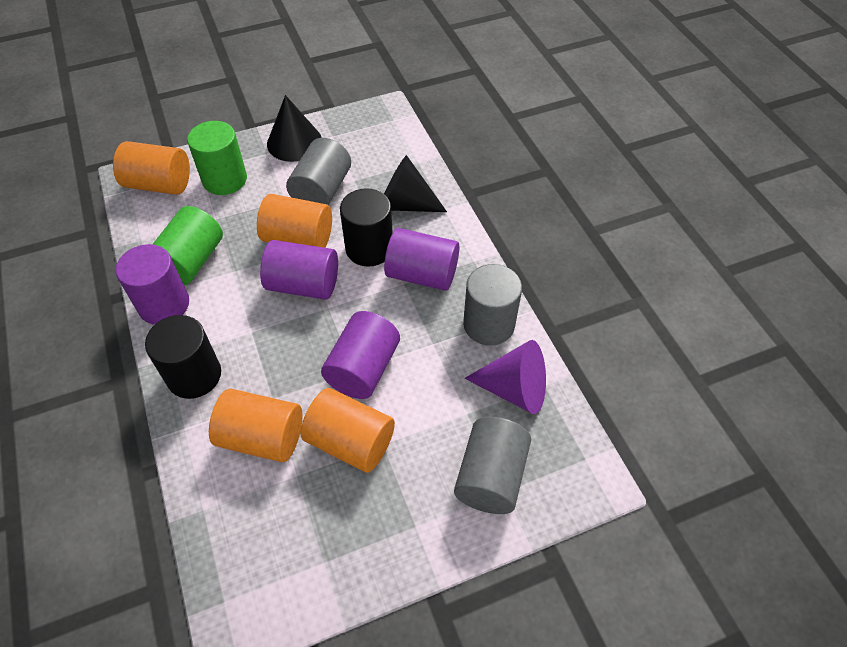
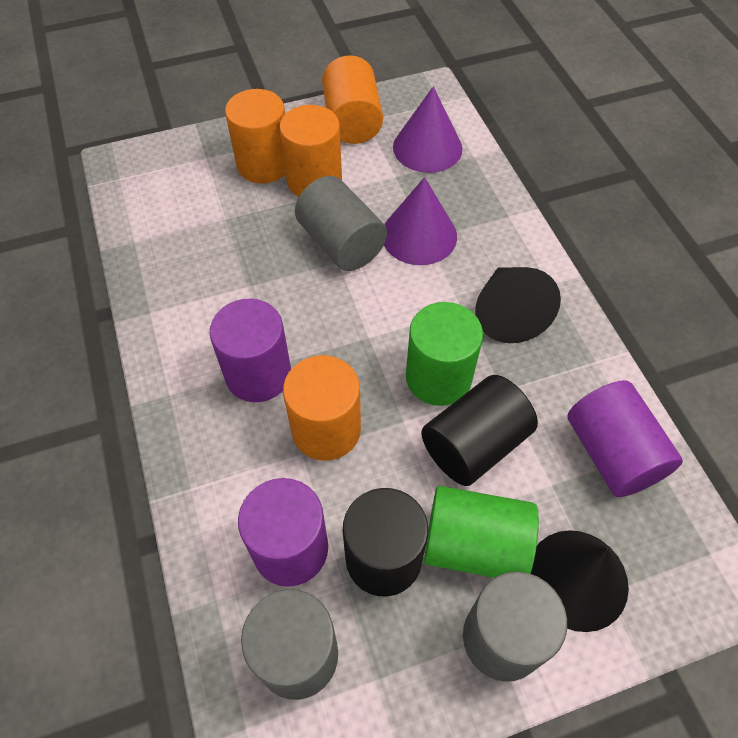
purple cone: [465,340,546,414] = 1 -> [384,177,457,265] [393,86,463,173] = 2
purple cylinder: [116,244,189,325] [260,240,338,300] [321,311,400,399] [384,228,459,291] = 4 -> [210,299,291,402] [238,478,328,587] [567,380,683,497] = 3

